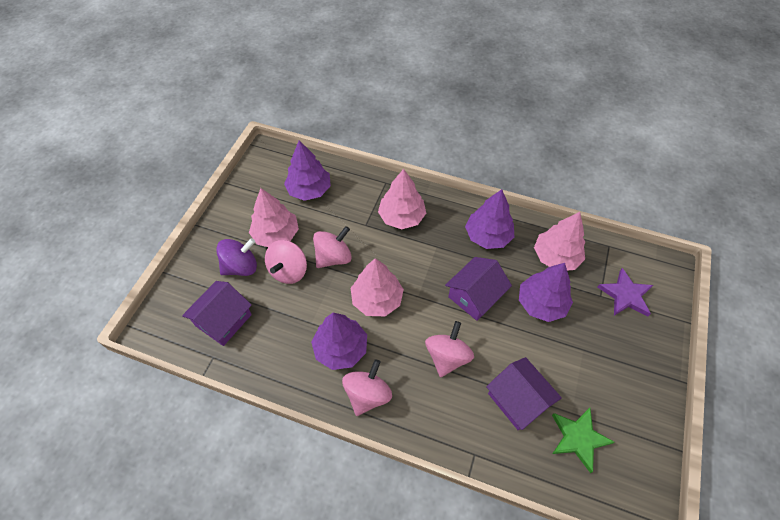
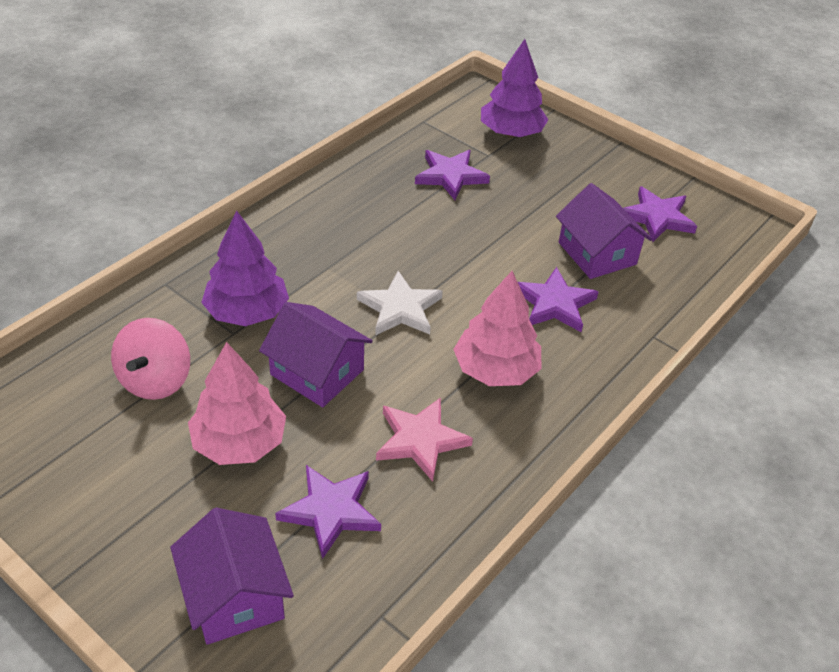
green star: [552,408,615,473] = 1 -> none = 0
pink spinning top: [265,240,307,284] [313,226,352,268] [342,359,392,416] [425,321,474,377] = 4 -> [111,318,190,400] = 1
pink star: none = 0 -> [376,397,473,482] = 1
pink tree: [249,188,299,247] [351,258,404,316] [378,169,426,229] [534,212,585,270] = 4 -> [188,342,286,465] [453,271,541,386] = 2
purple spinning top: [216,238,257,276] = 1 -> none = 0
purple star: [597,268,653,316] = 1 -> [275,465,381,559] [415,150,490,200] [518,267,599,332] [623,186,697,242] = 4
purple tree: [284,140,331,201] [311,313,367,370] [465,189,514,249] [519,263,573,322] = 4 -> [201,211,289,326] [481,39,548,137] = 2
white star: none = 0 -> [357,271,443,336] = 1

